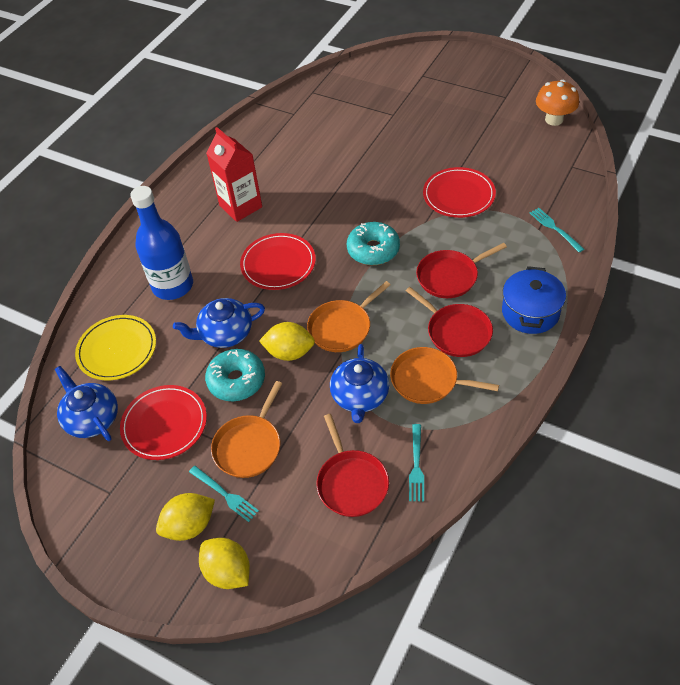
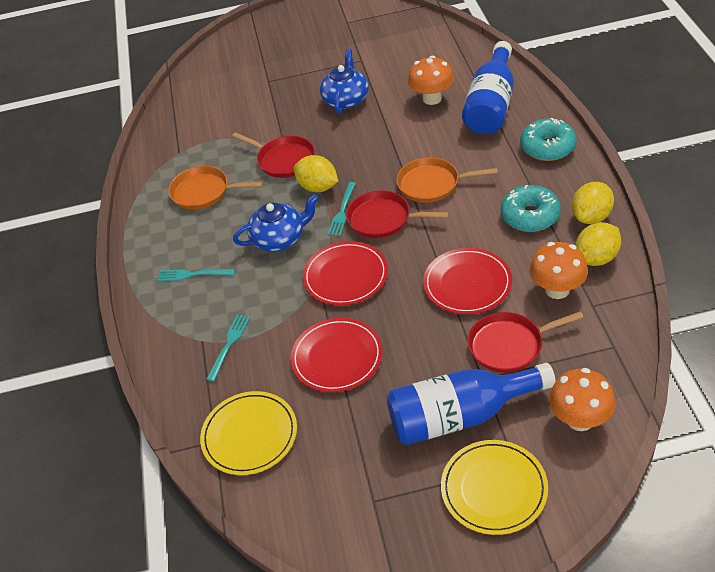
blue bottle: [130,186,193,300] = 1 -> [387,363,556,445] [462,41,514,134] = 2
blue pot: [502,266,566,334] = 1 -> none = 0
blue teapot: [55,366,118,441] [173,298,265,348] [330,344,389,423] = 3 -> [233,194,319,252] [320,49,369,114] = 2
orange mushroom: [536,80,579,126] = 1 -> [408,56,454,105] [530,242,588,299] [549,368,615,431] = 3
orange pan: [211,381,282,478] [307,281,391,352] [390,347,499,404] = 3 -> [169,166,263,210] [396,157,498,203] = 2
red carton: [206,127,262,222] = 1 -> none = 0
yellow plate: [75,315,156,380] = 1 -> [200,391,297,475] [441,440,548,535] = 2

